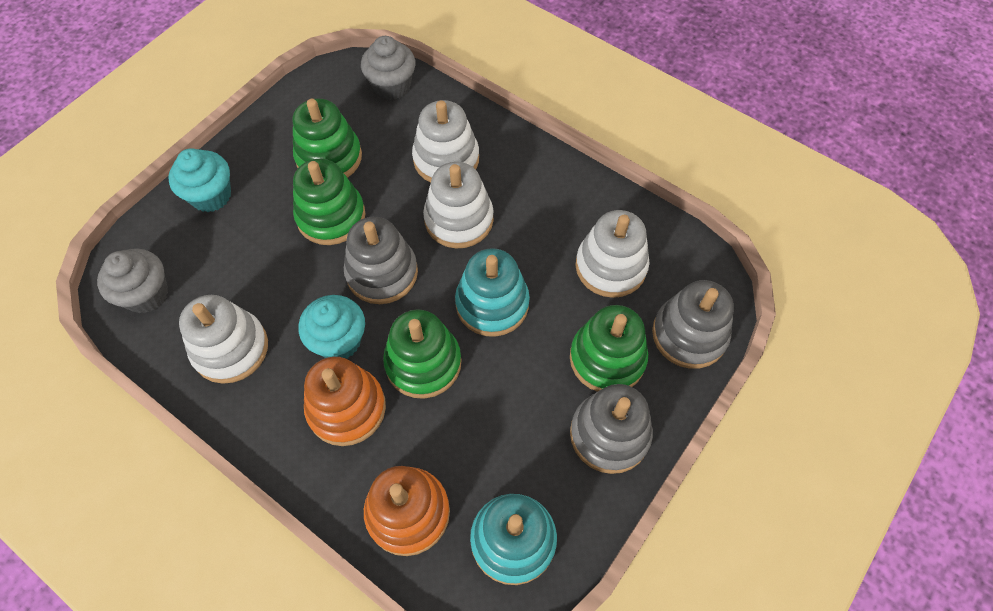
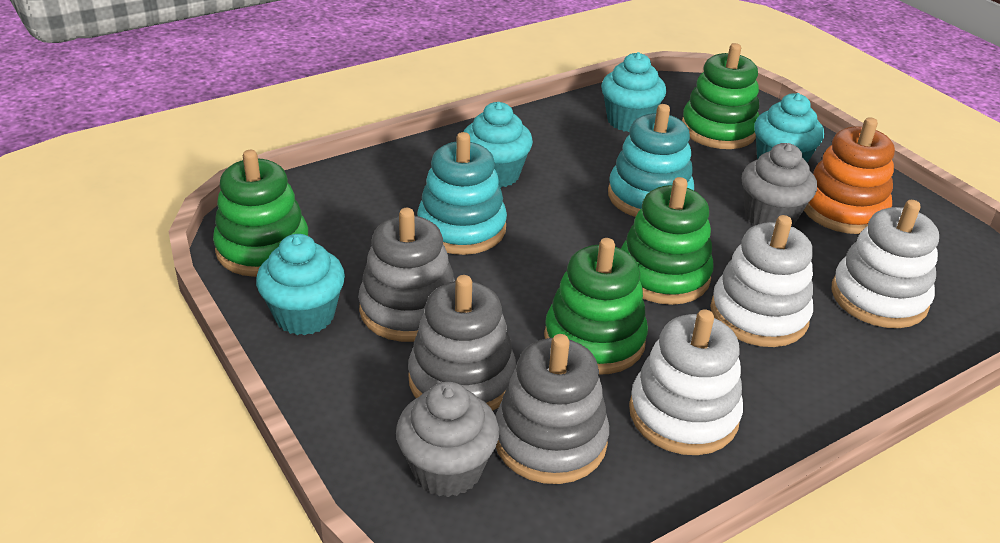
orange stacking toy: [304,357,386,446] [364,466,450,556] = 2 -> [804,117,895,234] = 1
turquoise cupcake: [168,148,231,212] [299,295,365,358] = 2 -> [256,234,345,335] [464,102,533,188] [601,52,666,132] [754,93,824,163] = 4
white stacking toy: [179,295,268,384] [412,100,479,183] [423,162,494,248] [575,210,649,298] = 4 -> [629,309,743,455] [710,215,813,347] [831,200,939,328] = 3

